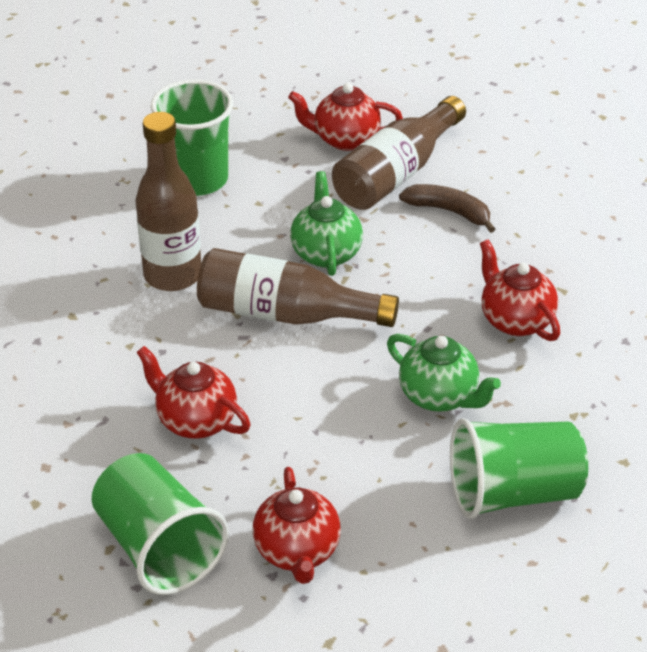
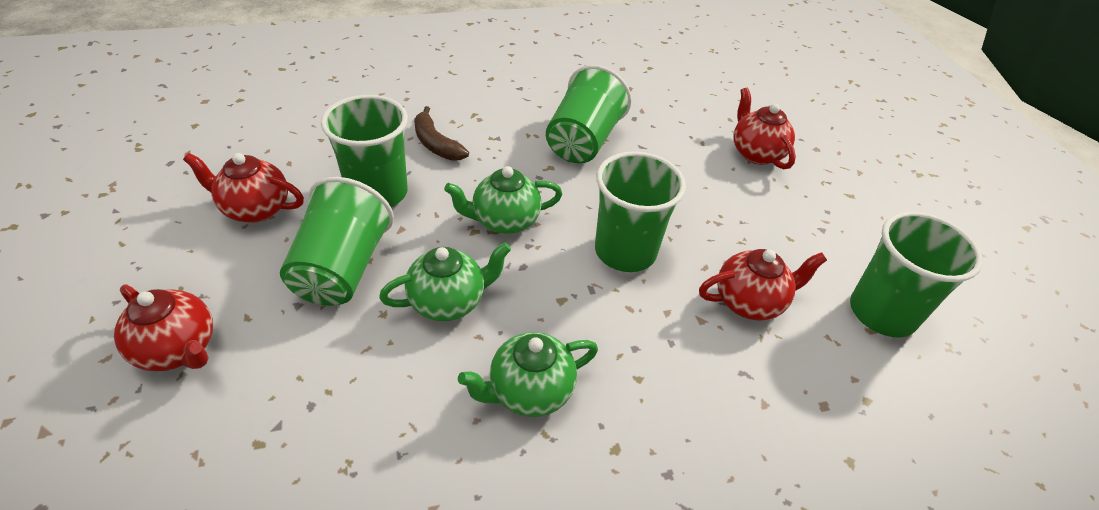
brown bottle: [135,112,201,291] [197,248,399,327] [332,96,466,210] = 3 -> none = 0
green cup: [92,453,229,595] [151,79,233,196] [450,418,588,519] = 3 -> [280,177,394,306] [321,95,408,207] [546,65,632,163] [595,151,686,272] [850,212,983,337] = 5
green teapot: [290,171,363,276] [387,334,501,412] = 2 -> [379,243,511,321] [444,166,562,234] [458,332,598,417] = 3

